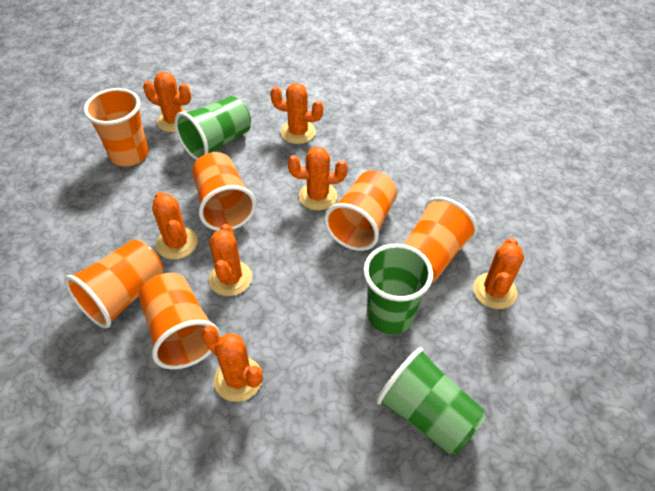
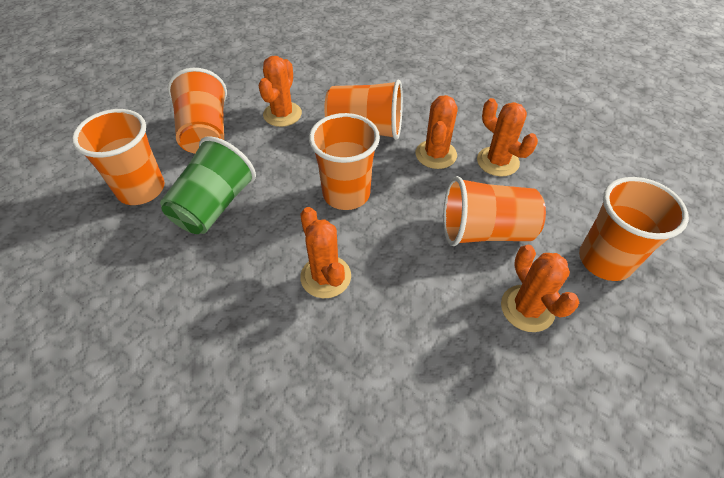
green cup: [175,96,251,160] [363,244,433,334] [376,347,486,455] = 3 -> [160,136,256,234] = 1
orange cactus: [143,72,191,132] [152,192,198,259] [202,325,263,402] [209,224,252,296] [270,83,324,144] [288,146,348,210] [473,238,524,309] = 7 -> [259,56,302,127] [300,207,351,298] [415,95,458,169] [477,98,538,176] [501,245,579,332] = 5

